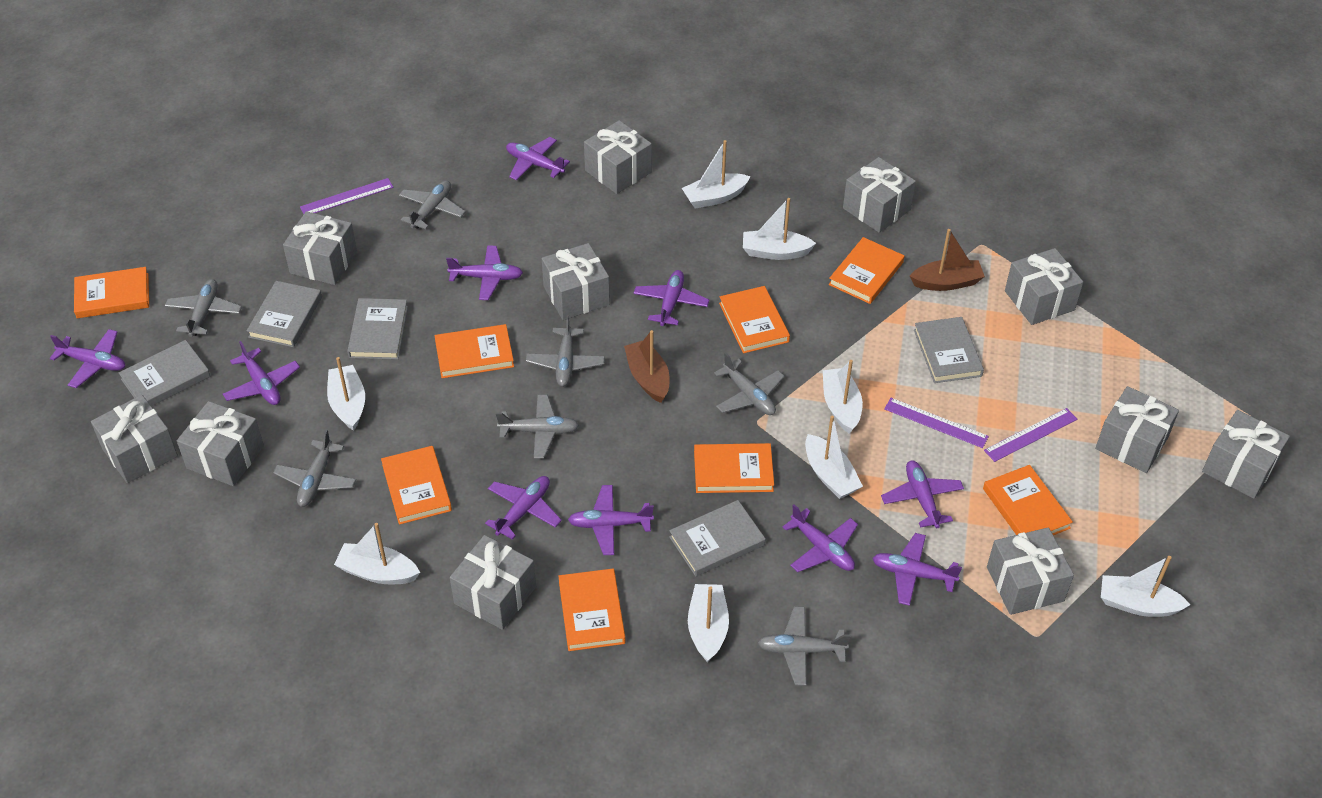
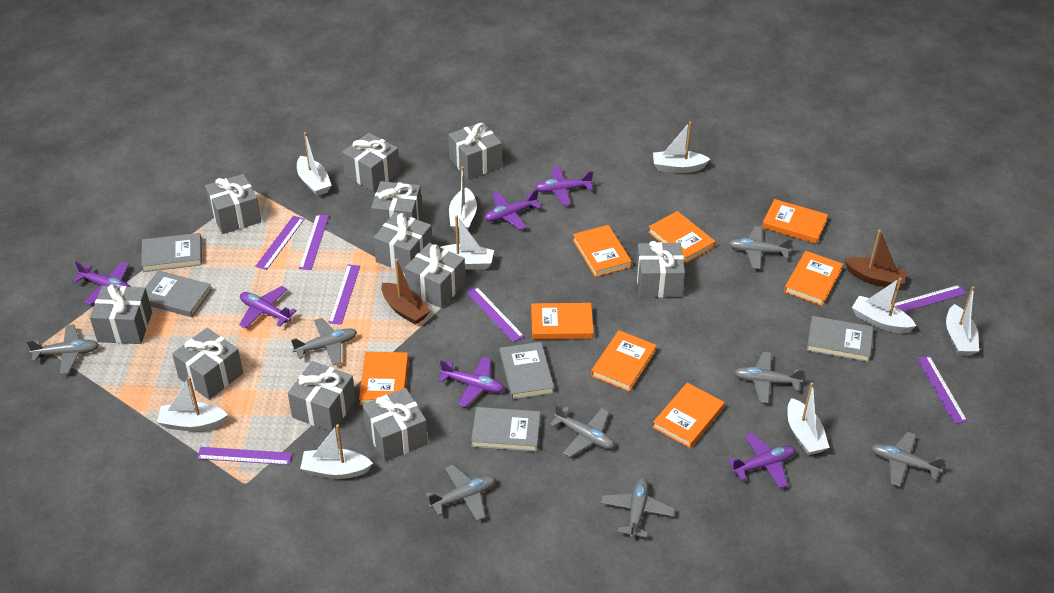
grey plane: [165,279,242,337] [273,430,356,507] [399,180,466,229] [496,395,579,459] [526,315,605,387] [714,352,785,415] [758,606,851,686] = 7 -> [26,324,99,374] [291,318,357,366] [426,465,495,521] [550,404,614,457] [601,478,675,539] [728,226,793,269] [734,352,805,403] [871,432,946,487] = 8
purple plane: [50,329,125,388] [223,341,300,405] [446,245,523,300] [485,476,562,540] [506,137,570,180] [568,485,654,555] [634,270,709,326] [782,504,858,572] [873,533,962,606] [881,460,964,528] = 10 -> [73,261,131,305] [239,286,297,329] [438,356,504,407] [484,189,541,230] [535,166,593,206] [728,433,795,488] = 6
purple ruler: [300,178,393,214] [884,398,989,448] [984,408,1077,462] = 3 -> [197,447,292,465] [255,216,304,270] [299,214,329,270] [328,265,360,325] [466,287,524,342] [891,285,966,312] [917,356,967,424] = 7
white boat: [327,357,365,431] [334,523,420,584] [682,140,751,209] [688,584,729,662] [743,198,816,260] [805,415,863,499] [823,360,863,434] [1101,556,1190,617] = 8 -> [157,377,228,431] [297,132,332,196] [300,424,373,479] [441,215,494,270] [449,166,477,232] [653,122,710,173] [787,382,830,455] [852,278,916,333] [946,286,979,356] = 9

